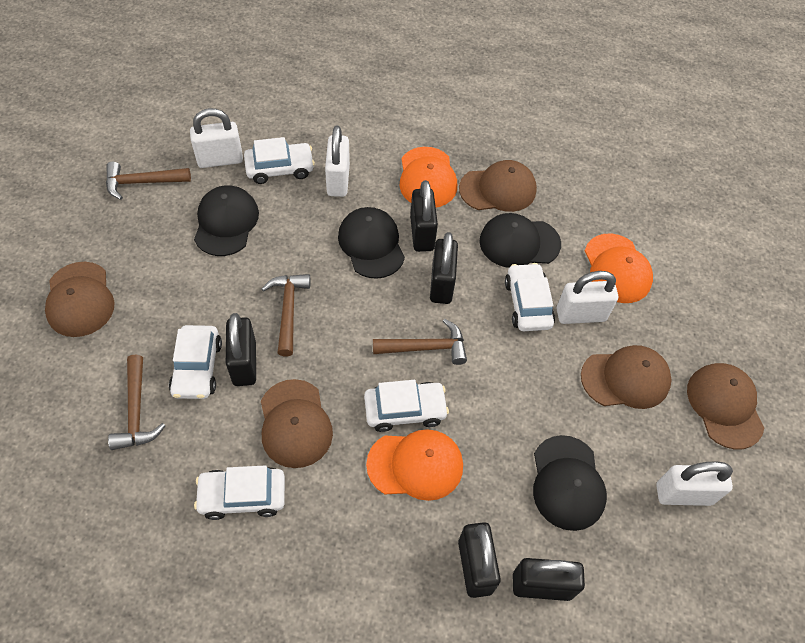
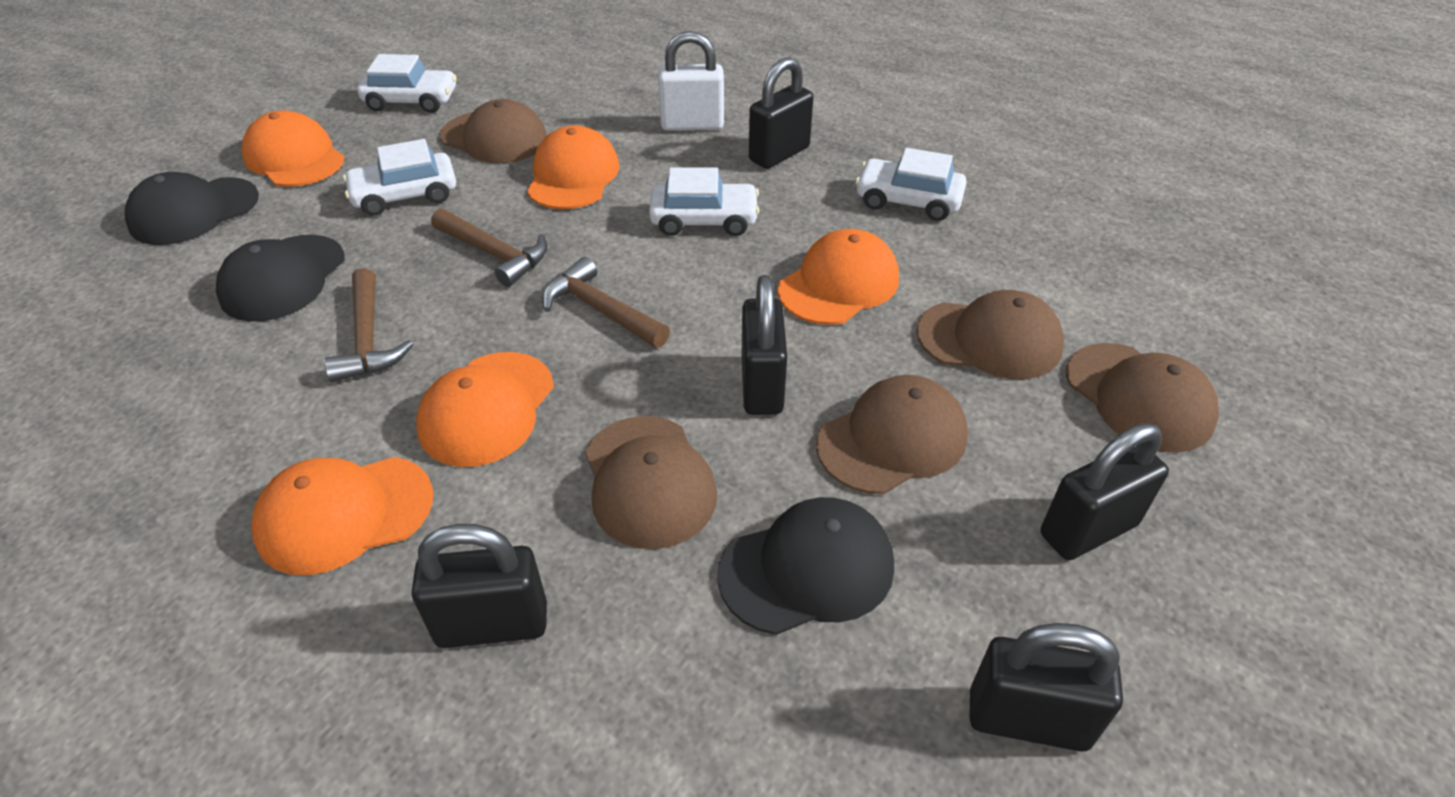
black cap: [194,185,259,256] [338,207,405,279] [479,213,561,268] [533,435,607,531] = 4 -> [125,172,259,245] [216,235,344,322] [717,497,894,635] = 3
brown hammer: [106,162,191,200] [108,355,166,450] [261,274,310,356] [373,319,467,365] = 4 -> [324,268,413,382] [431,209,548,287] [542,257,670,348] = 3
orange cap: [366,429,463,501] [400,147,457,208] [585,233,653,303] = 3 -> [242,110,345,187] [251,457,433,575] [416,352,554,467] [527,125,620,209] [778,229,899,325] = 5
white car: [169,325,222,399] [194,465,285,520] [244,137,315,184] [364,380,449,432] [505,263,555,331] = 5 -> [343,139,456,216] [357,54,457,113] [649,167,760,236] [855,148,967,221] = 4
white padlock: [190,108,243,168] [325,126,350,197] [557,271,618,324] [656,461,733,506] = 4 -> [658,31,724,131] = 1

